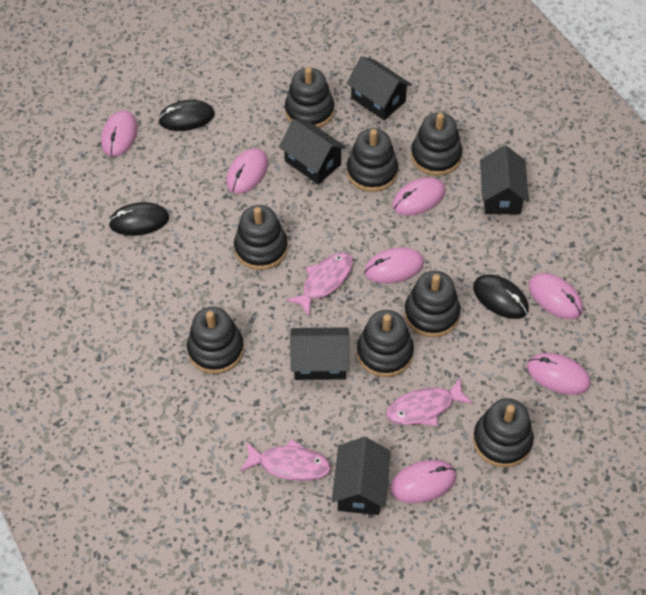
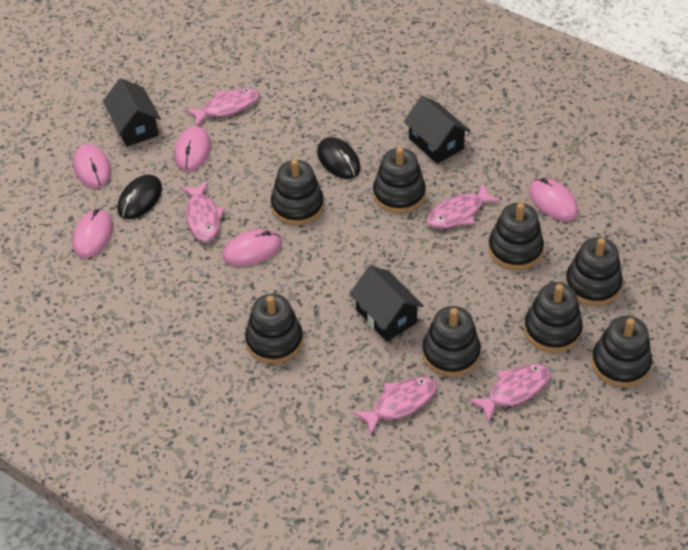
black house: [279,119,347,185] [290,327,349,380] [332,437,391,515] [346,56,412,120] [480,145,529,214] = 5 -> [103,78,161,147] [350,266,424,342] [404,96,470,164] = 3
black mouse: [109,202,169,236] [158,100,215,131] [473,274,529,319] = 3 -> [118,174,162,219] [317,137,361,179] = 2
pink fish: [240,439,331,481] [286,253,353,316] [386,378,473,426] = 3 -> [181,182,225,241] [186,88,259,126] [353,377,437,435] [427,184,501,229] [469,364,550,423] = 5
pink mouse: [101,110,138,157] [226,148,268,194] [364,247,424,284] [390,460,456,503] [392,177,445,216] [527,353,591,395] [529,273,583,319] = 7 -> [72,209,113,258] [73,144,111,188] [175,126,211,171] [223,229,282,266] [529,178,578,221] = 5

